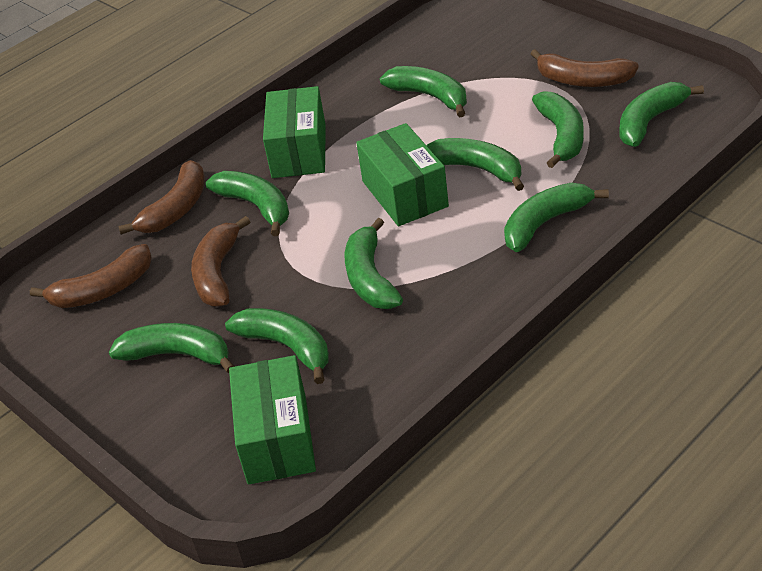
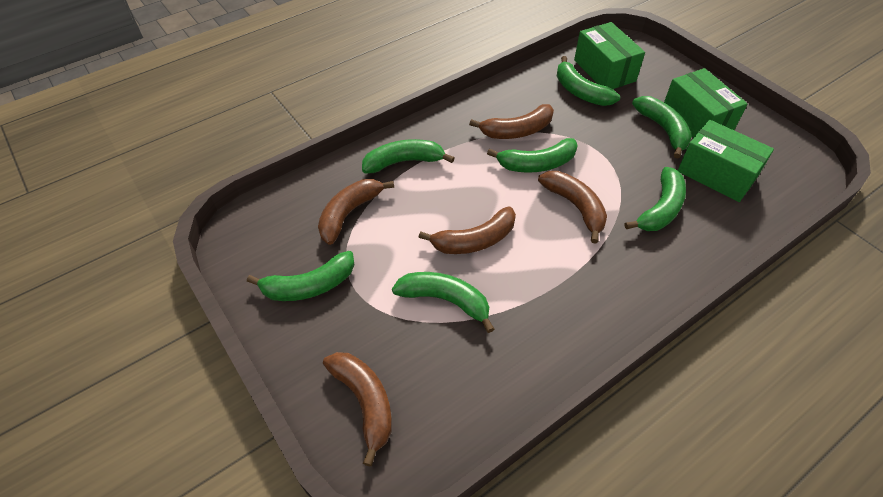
brown banana: [30,244,152,308] [118,160,205,235] [191,216,250,307] [531,49,639,87] = 4 -> [318,179,394,245] [323,352,392,466] [419,207,516,254] [469,104,554,139] [538,171,607,244] = 5
green banana: [109,323,235,373] [206,171,289,236] [225,308,329,384] [345,218,403,309] [380,66,467,117] [426,138,524,191] [504,183,609,252] [532,91,584,168] [619,82,704,147] = 9 -> [247,251,354,301] [362,139,455,174] [392,272,494,333] [487,138,578,173] [557,56,620,106] [625,167,686,231] [632,96,692,159] = 7

